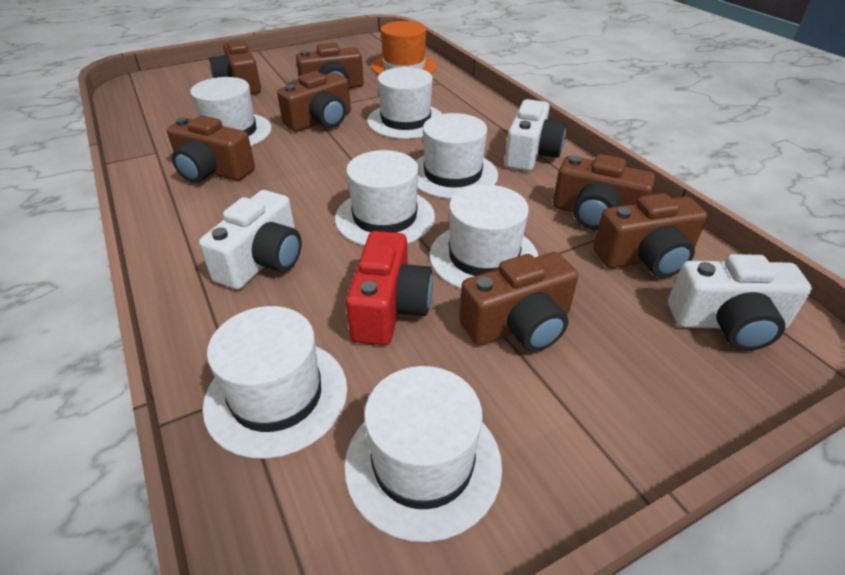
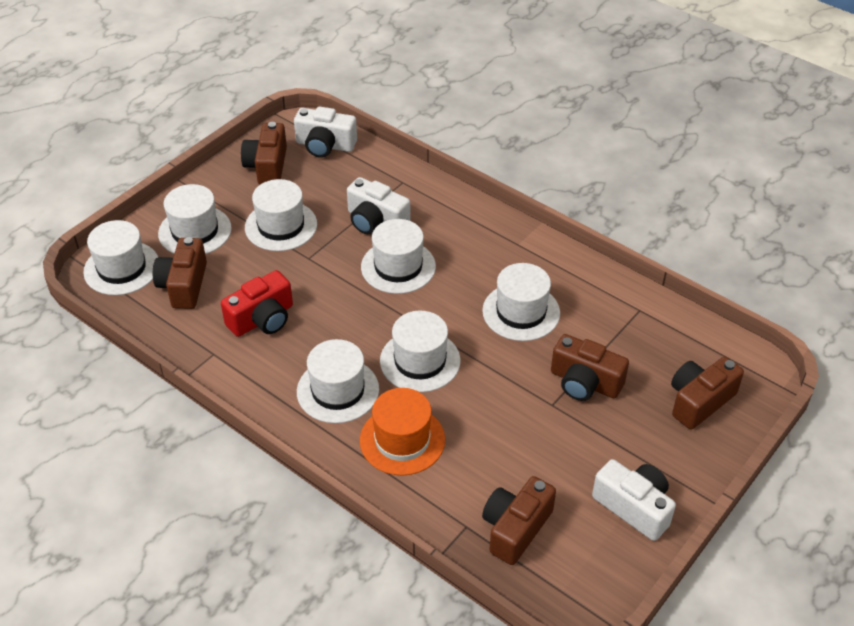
brown camera: [167,115,255,183] [209,38,261,94] [277,71,351,132] [296,43,364,88] [459,252,578,352] [553,154,655,230] [593,193,708,278] = 7 -> [153,237,207,309] [241,122,287,185] [482,476,556,565] [551,334,629,401] [671,357,744,429] = 5

